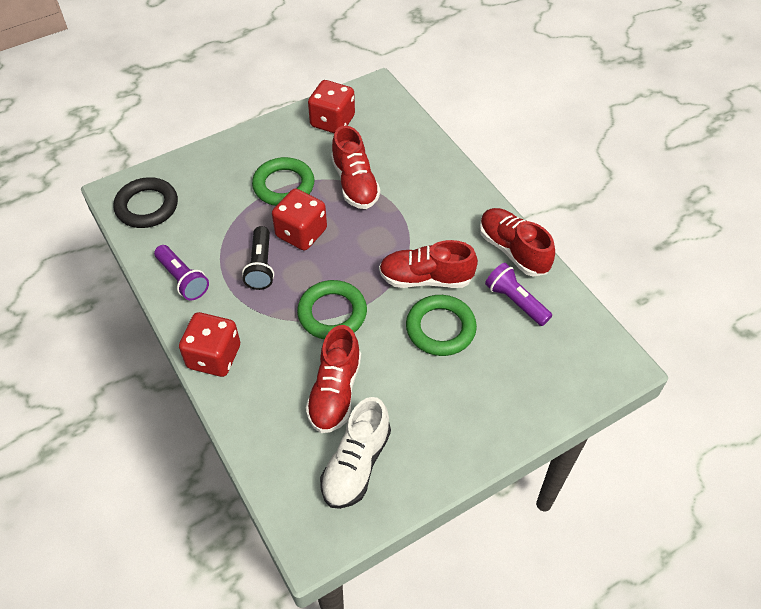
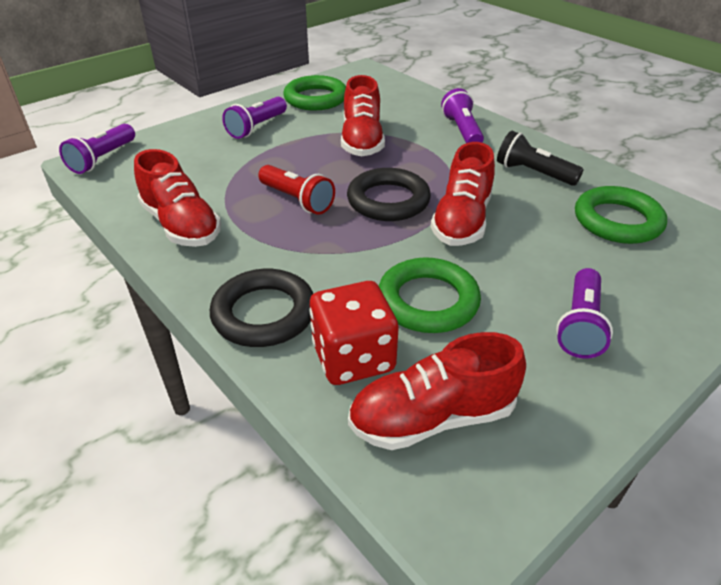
black ring: [113,177,178,228] = 1 -> [210,269,314,347] [347,168,431,221] = 2
purple flashlight: [154,245,209,301] [485,263,552,326] = 2 -> [59,124,135,174] [222,97,287,139] [441,88,484,143] [556,268,613,359] = 4
red dice: [179,312,240,377] [272,188,327,250] [308,80,355,133] = 3 -> [309,281,399,385] = 1
red flashlight: none = 0 -> [258,165,335,215] = 1
white shoe: [320,397,391,509] = 1 -> none = 0

